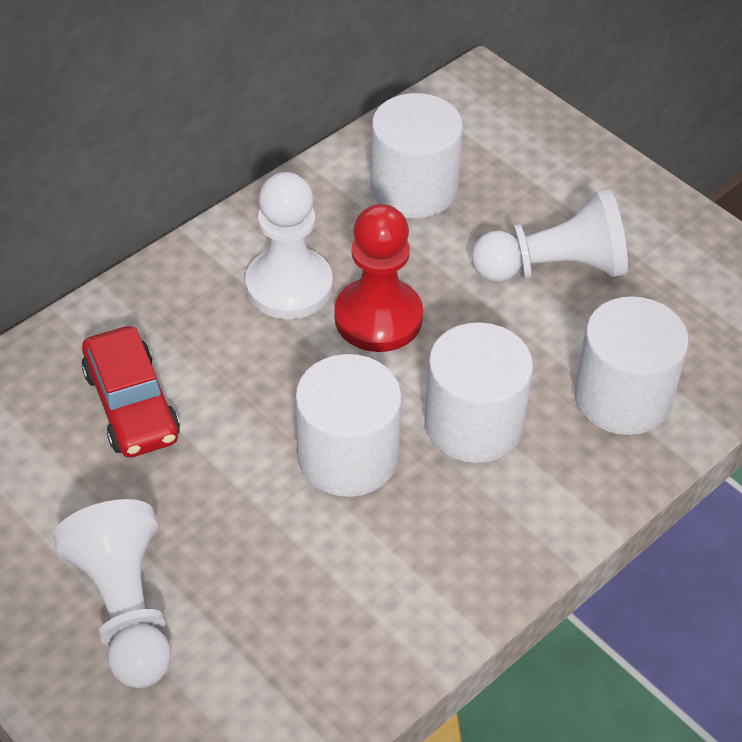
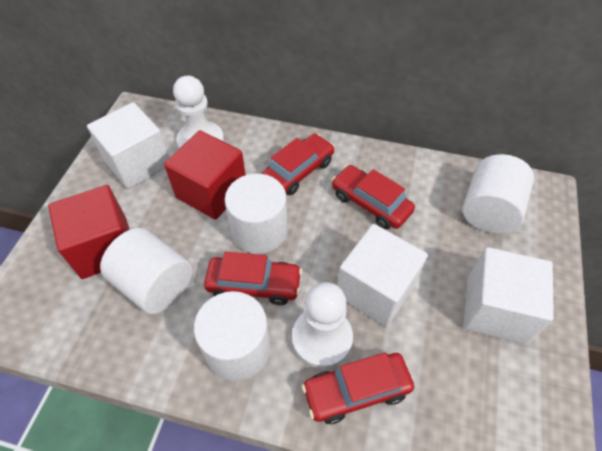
red car: [82,326,180,458] = 1 -> [204,252,302,305] [262,134,335,195] [302,352,414,424] [332,165,415,229] = 4
red cube: none = 0 -> [48,185,130,279] [164,130,246,220] = 2
red pawn: [334,204,423,352] = 1 -> none = 0
white cube: none = 0 -> [87,102,169,189] [337,224,428,327] [463,247,554,344] = 3
white pawn: [53,499,171,688] [245,172,333,319] [472,189,628,282] = 3 -> [173,76,224,148] [292,282,353,369] = 2

